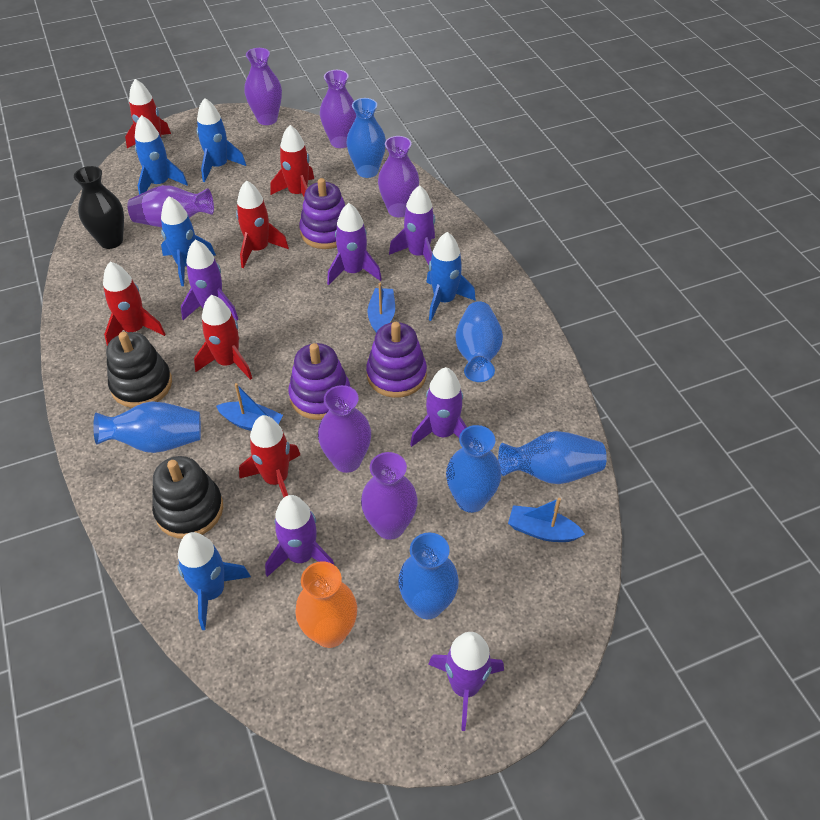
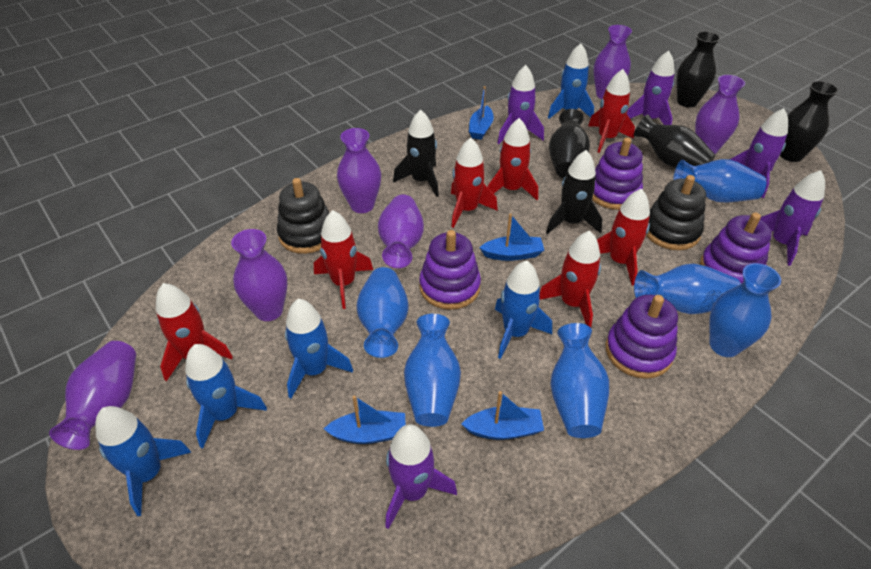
black rocket: none = 0 -> [393,110,439,197] [546,150,602,234] = 2
black vase: [74,166,124,249] = 1 -> [549,109,590,178] [634,114,715,168] [677,31,721,107] [780,81,839,162] = 4
blue boat: [216,383,283,431] [368,283,395,332] [508,498,585,542] = 3 -> [324,395,406,444] [462,391,544,440] [469,86,494,140] [479,213,544,261] = 4
orange vase: [295,561,357,648] = 1 -> none = 0
purple rocket: [181,240,238,320] [265,495,334,577] [327,203,382,285] [389,185,435,265] [410,367,467,447] [428,632,504,731] = 6 -> [385,424,457,529] [498,65,544,144] [627,51,675,125] [730,108,788,198] [761,170,825,266] = 5
purple stacking toy: [288,343,350,420] [299,178,345,249] [366,322,427,398] = 3 -> [419,230,481,310] [592,137,643,210] [606,295,678,379] [700,213,772,284] = 4
red rocket: [103,262,166,345] [125,79,171,148] [194,295,252,380] [236,180,289,268] [239,415,300,497] [270,125,314,196] = 6 -> [156,283,233,382] [314,210,373,309] [451,138,498,228] [488,118,538,200] [539,231,601,327] [588,69,635,153] [597,188,650,285] = 7

